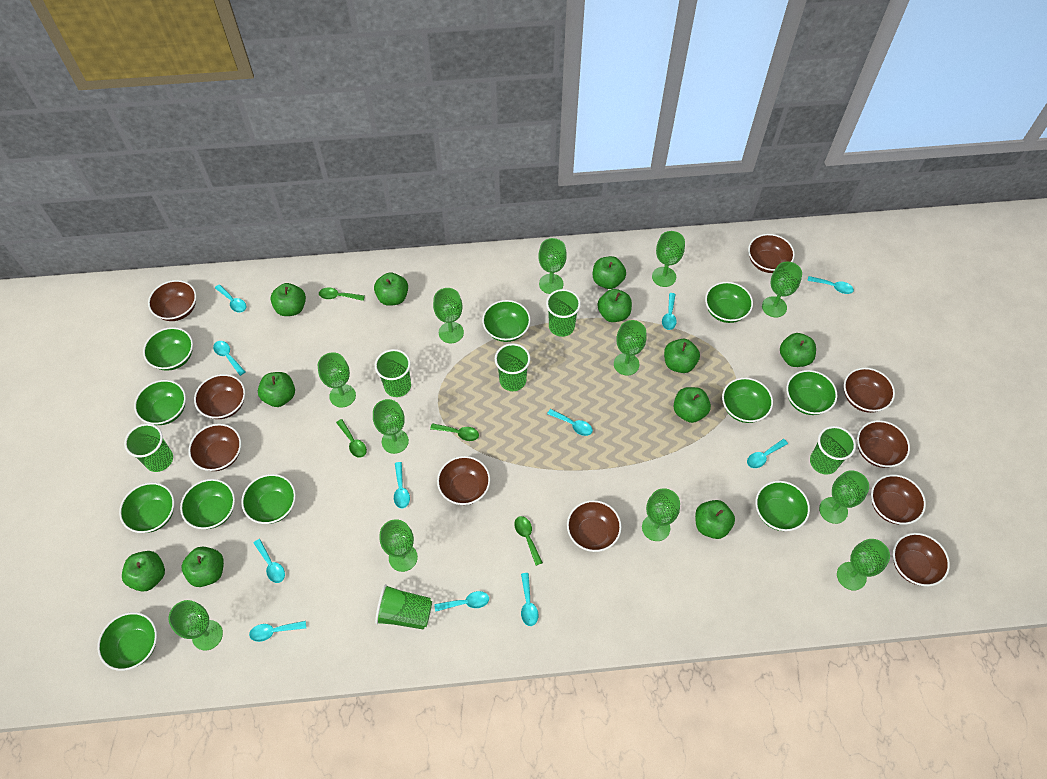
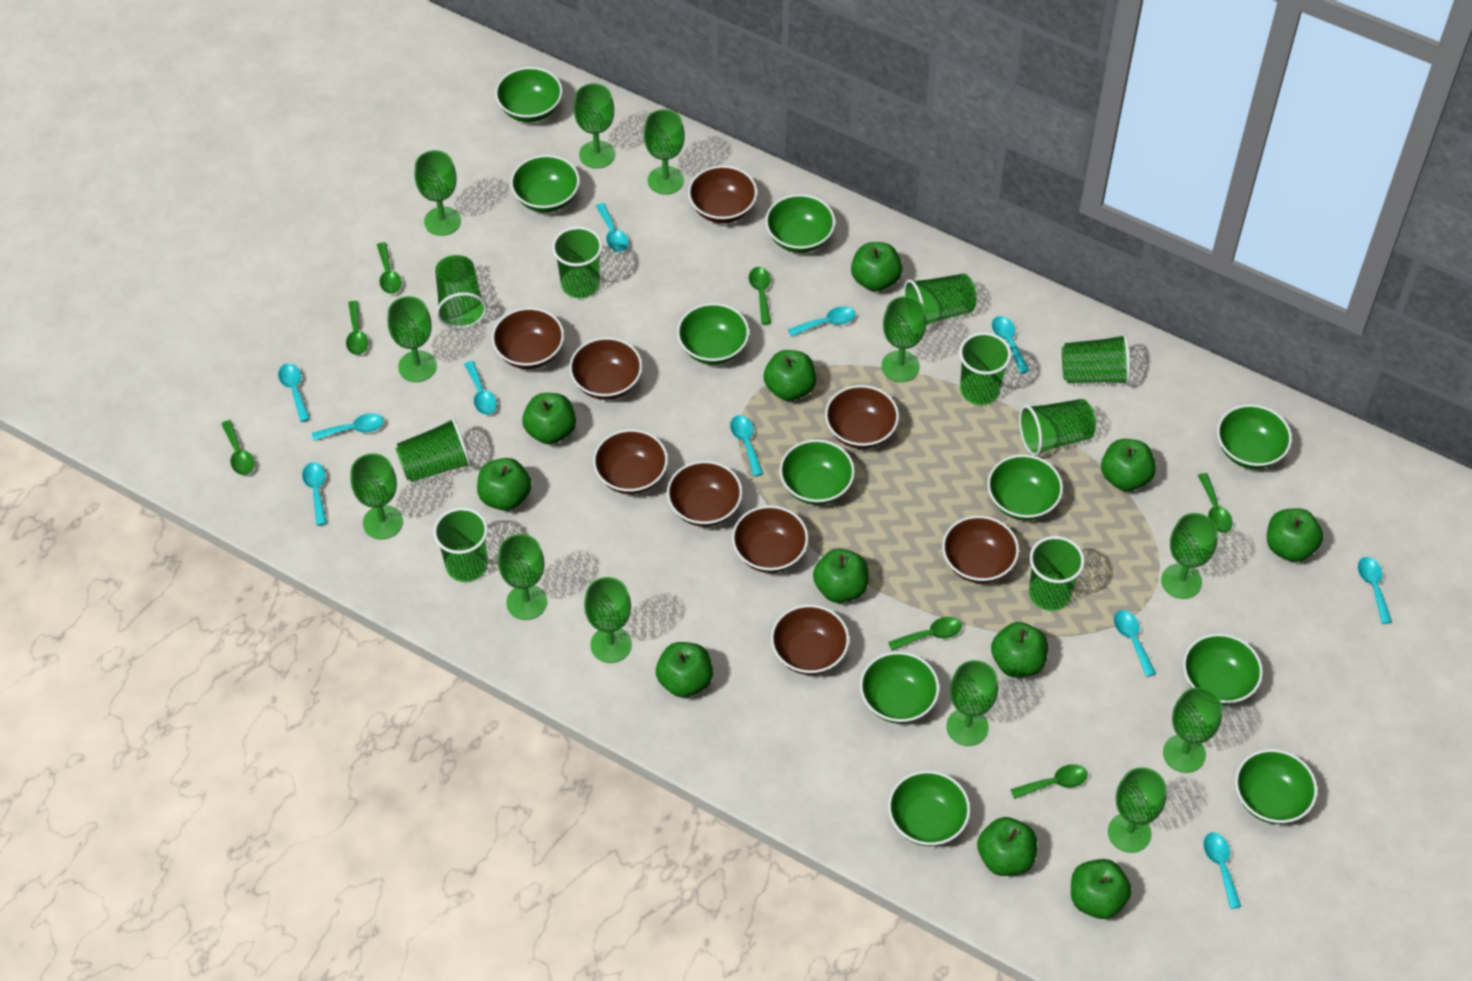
brown bowl: [148,280,196,321] [188,424,241,471] [194,374,245,419] [437,456,490,505] [567,500,622,552] [748,234,795,273] [844,368,895,413] [857,420,910,468] [871,475,926,525] [893,533,950,586] = 10 -> [492,307,564,369] [569,337,642,400] [593,429,668,494] [667,461,742,527] [688,165,757,223] [732,505,809,573] [771,605,850,675] [825,385,899,449] [942,516,1019,583] = 9
green cup: [124,424,173,472] [375,349,411,397] [375,584,432,630] [495,343,530,391] [546,289,581,337] [810,426,856,474] = 6 -> [395,417,472,482] [433,507,488,582] [435,255,487,329] [552,227,603,298] [903,273,977,325] [959,332,1011,405] [1019,399,1096,456] [1029,536,1085,611] [1062,334,1130,385] = 9
green spoon: [319,287,365,301] [336,419,367,458] [430,423,479,441] [514,516,543,566] = 4 -> [221,420,254,475] [346,301,368,355] [377,242,402,294] [749,267,771,325] [888,617,962,651] [1010,764,1088,799] [1198,473,1233,533] = 7

